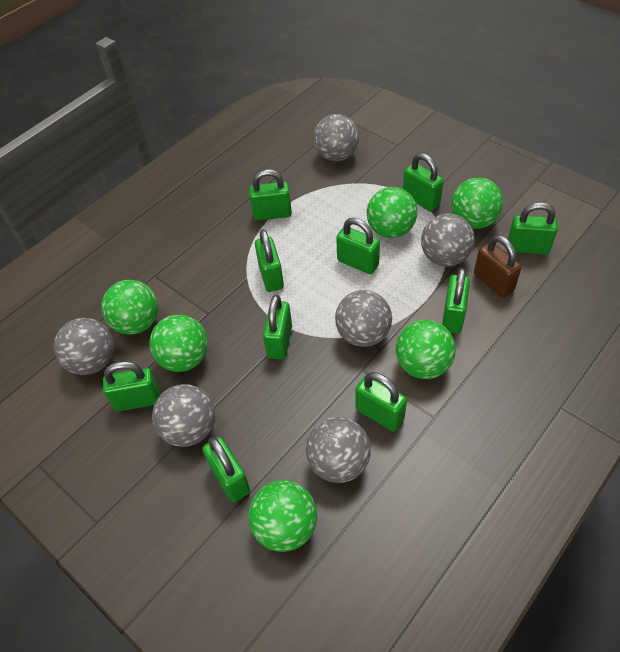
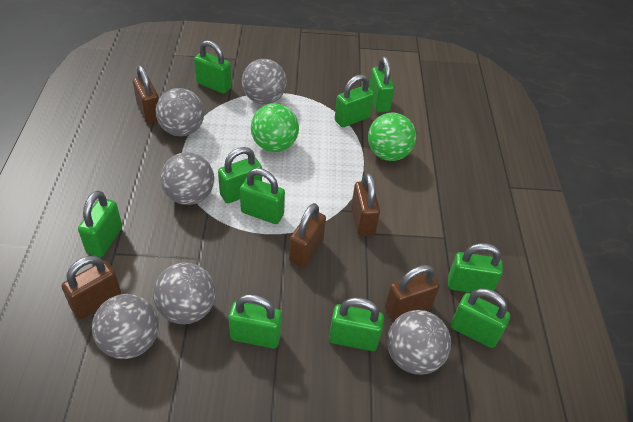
brown padlock: [474,235,522,297] = 1 -> [62,256,121,319] [133,65,159,124] [289,203,326,268] [351,173,380,236] [385,265,440,321] = 5
green ball: [101,280,158,335] [149,315,208,372] [248,480,317,552] [366,187,417,238] [396,320,456,379] [451,178,503,229] = 6 -> [251,103,299,152] [368,113,416,161] = 2

